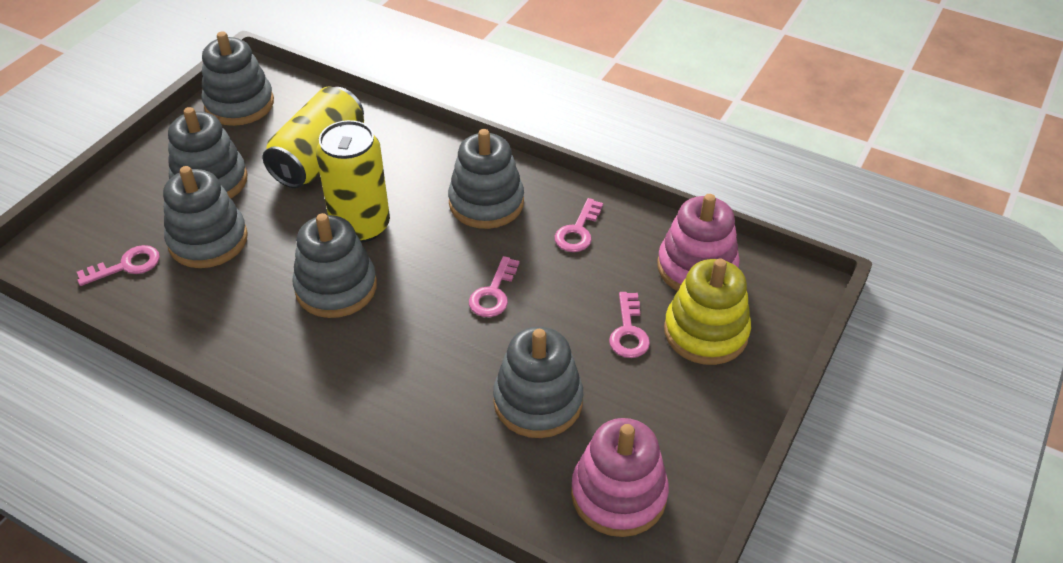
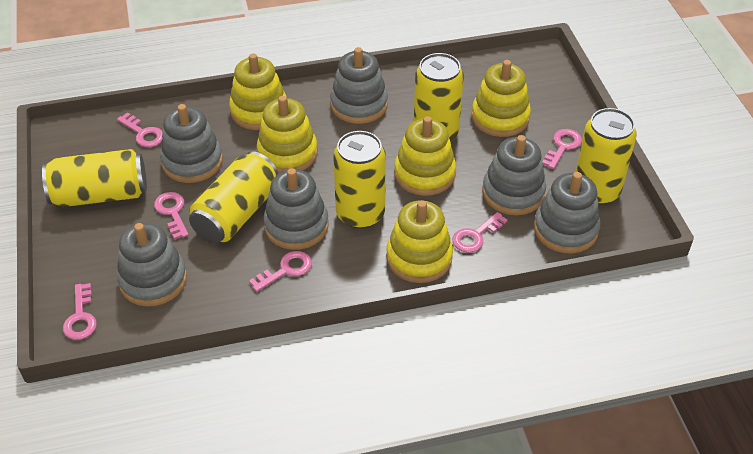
pink key: [77,245,160,286] [469,256,519,317] [555,198,603,252] [609,292,650,358] = 4 -> [63,283,97,340] [117,112,163,147] [154,192,189,239] [249,251,312,292] [452,212,508,253] [542,129,582,169] = 6
pink stacking toy: [571,418,669,537] [657,194,740,291] = 2 -> none = 0
yellow can: [263,87,364,188] [316,120,390,243] = 2 -> [42,149,147,207] [189,151,279,244] [333,131,386,229] [413,53,464,142] [576,108,637,205] = 5
yellow stacking toy: [664,258,751,365] = 1 -> [229,53,287,130] [257,96,318,173] [386,200,453,283] [394,116,456,196] [471,60,531,137] = 5

